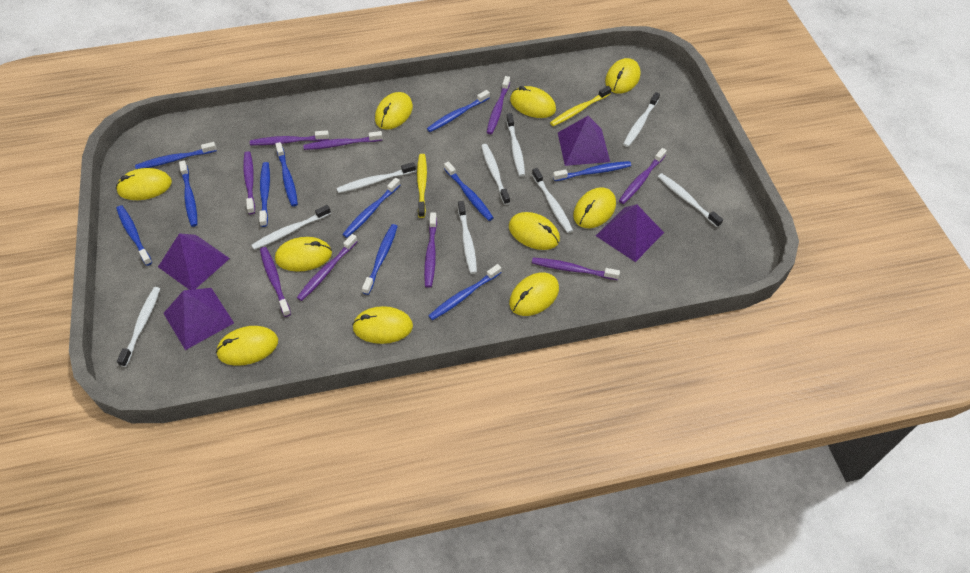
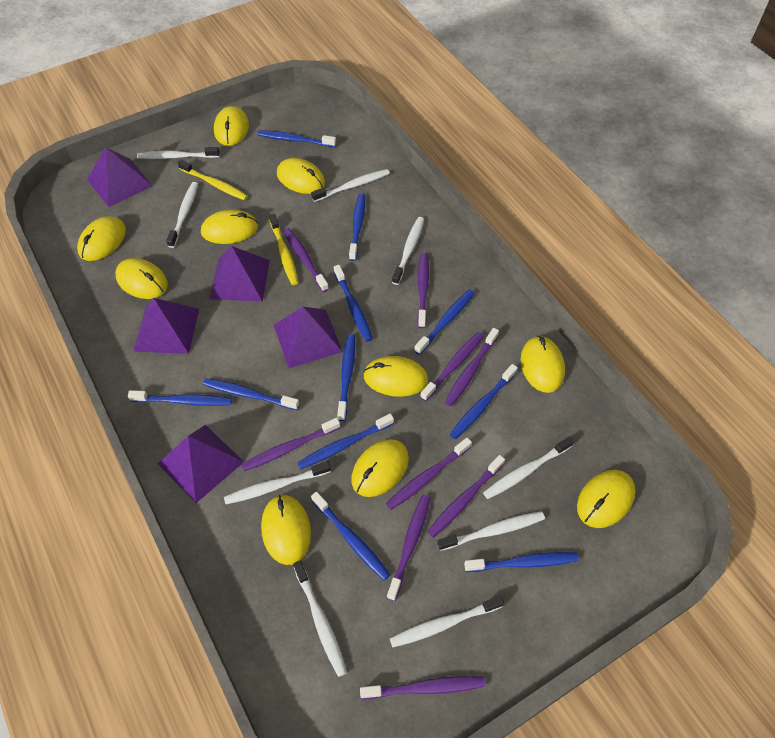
purple pyramid: [158,233,230,290] [163,288,234,350] [558,116,610,166] [596,204,664,262] = 4 -> [87,147,152,207] [133,298,199,354] [158,425,244,503] [209,246,270,302] [274,307,343,368] = 5

